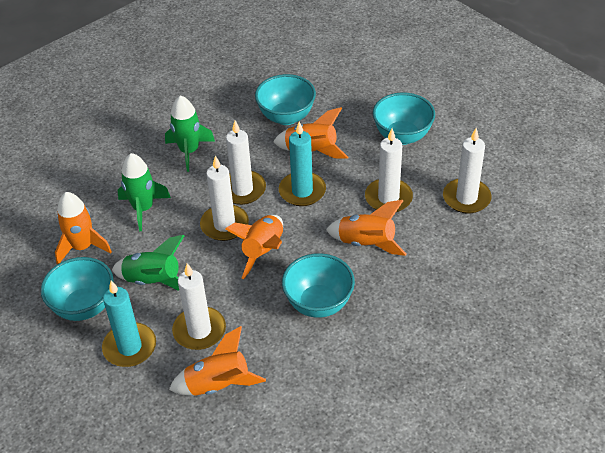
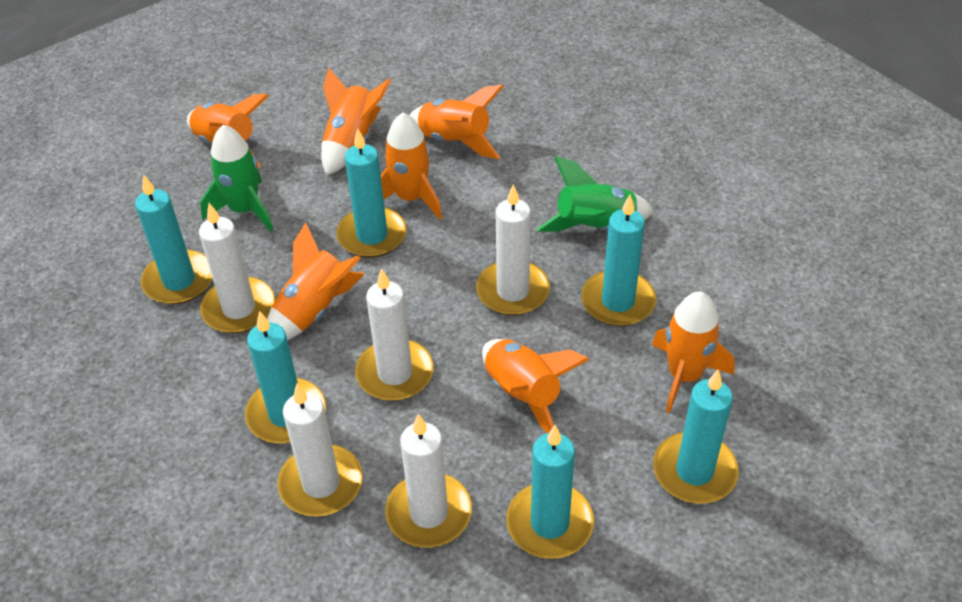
green rocket: [112,235,185,290] [118,153,171,231] [165,95,215,172] = 3 -> [200,125,273,232] [537,156,654,232] = 2
orange rocket: [55,192,112,264] [169,326,266,396] [225,215,283,279] [273,107,348,158] [326,200,407,256] = 5 -> [187,94,269,168] [267,223,364,341] [321,67,391,176] [381,112,442,220] [409,85,504,159] [482,339,589,433] [652,291,735,413] = 7
turquoise bowl: [41,257,114,321] [255,74,316,125] [282,253,355,318] [373,92,435,145] = 4 -> none = 0
turquoise candle: [102,280,156,367] [279,122,326,206] = 2 -> [135,174,212,304] [245,311,326,443] [336,128,407,258] [506,425,594,559] [581,195,656,326] [653,370,739,504] = 6

